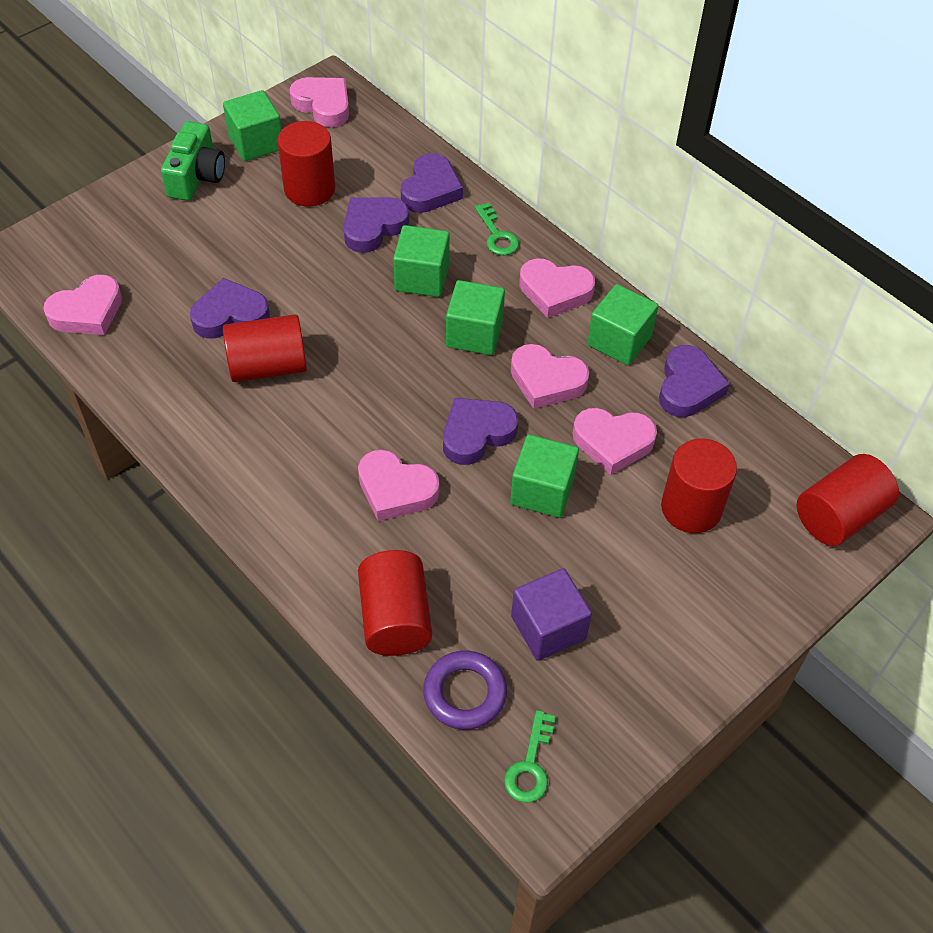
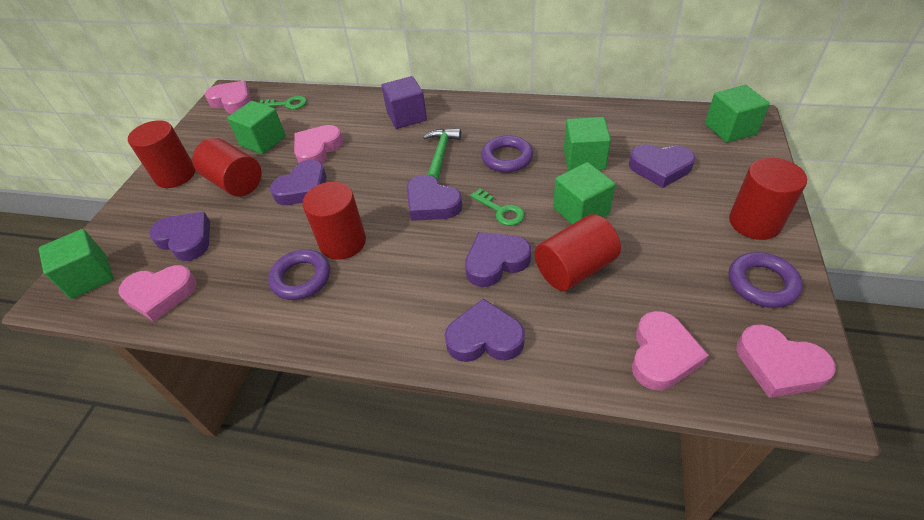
green camera: [161,121,225,201] = 1 -> none = 0
green hammer: none = 0 -> [423,129,461,179] = 1
pink heart: [43,275,122,335] [289,77,349,127] [358,450,439,521] [511,344,589,409] [519,258,595,318] [573,408,657,475] = 6 -> [119,265,196,322] [205,81,251,114] [294,125,343,163] [632,311,709,390] [736,324,836,398] = 5
purple heart: [190,278,270,338] [344,197,409,253] [401,153,463,213] [443,398,518,465] [659,345,730,417] = 5 -> [149,212,210,261] [270,160,327,205] [407,175,462,221] [445,299,525,362] [465,232,531,287] [629,144,695,188] = 6
purple ring: [423,651,507,730] = 1 -> [268,249,330,300] [481,135,533,173] [729,252,803,308] = 3

